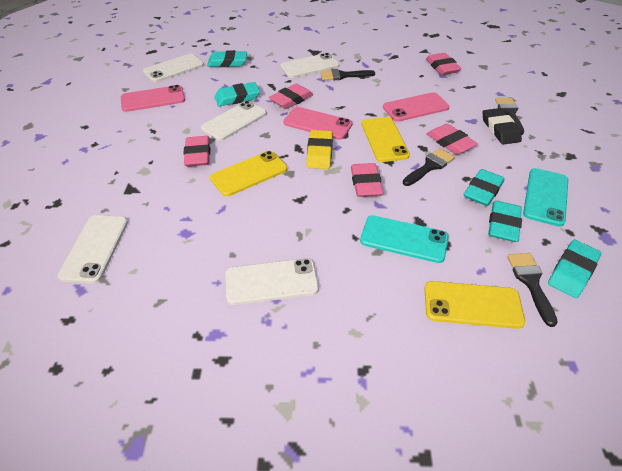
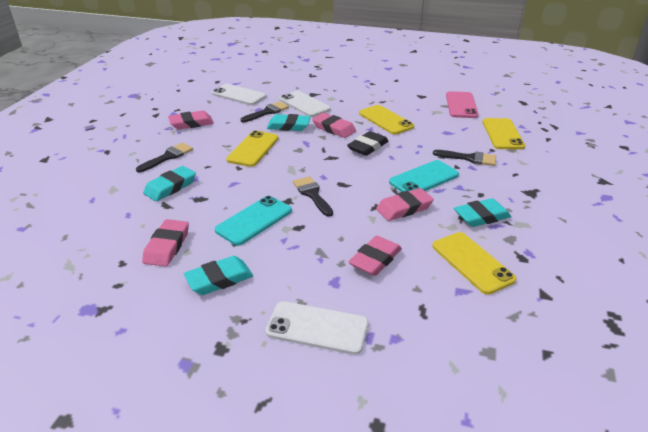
pink phone: [121,85,185,112] [283,107,353,140] [383,92,449,122] = 3 -> [446,91,478,118] = 1
turquoise eraser: [207,50,247,67] [214,82,260,106] [464,169,504,206] [488,201,522,242] [548,240,601,298] = 5 -> [143,166,196,201] [184,256,253,295] [267,114,311,131] [454,198,511,227] = 4
white phone: [57,215,128,284] [143,54,204,82] [201,101,267,141] [226,258,319,305] [280,53,340,78] = 5 -> [212,84,267,105] [265,301,369,355] [279,91,331,117] = 3
yellow eraser: [306,130,333,169] = 1 -> none = 0
yellow phone: [210,151,287,197] [362,117,410,162] [424,281,525,329] = 3 -> [226,130,279,167] [359,105,414,135] [432,232,517,295] [483,118,525,149] = 4

